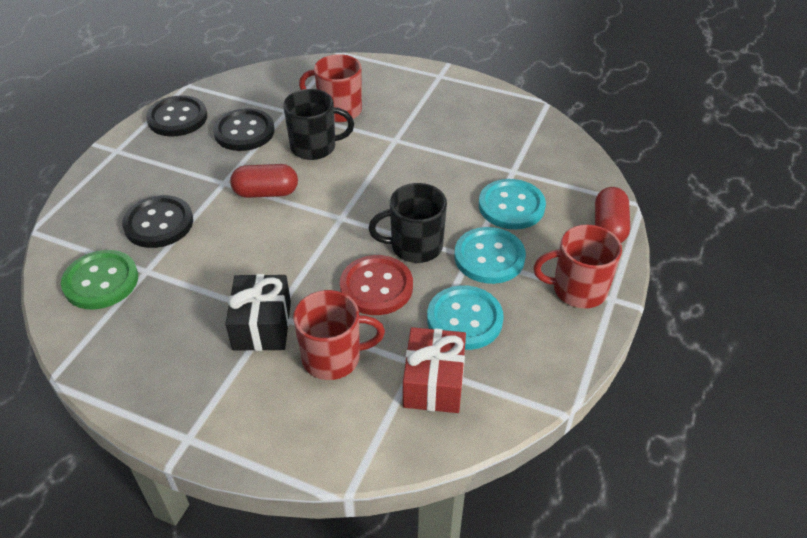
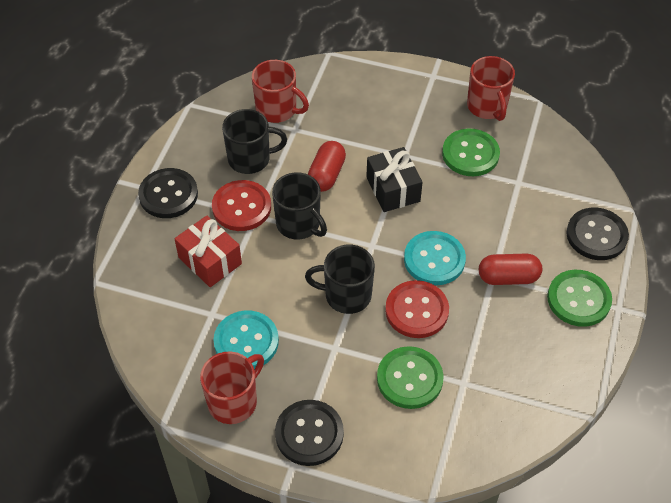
black mug: [283,89,354,160] [368,183,447,263] = 2 -> [222,109,287,174] [272,172,327,239] [305,245,375,314] = 3
green button: [61,250,138,309] = 1 -> [377,346,444,409] [442,128,500,176] [547,270,612,327] = 3
red button: [340,255,413,315] = 1 -> [212,180,271,231] [385,280,449,338] = 2
turquoise button: [427,285,504,350] [454,227,526,284] [479,179,546,229] = 3 -> [214,310,279,369] [404,231,466,285] = 2

